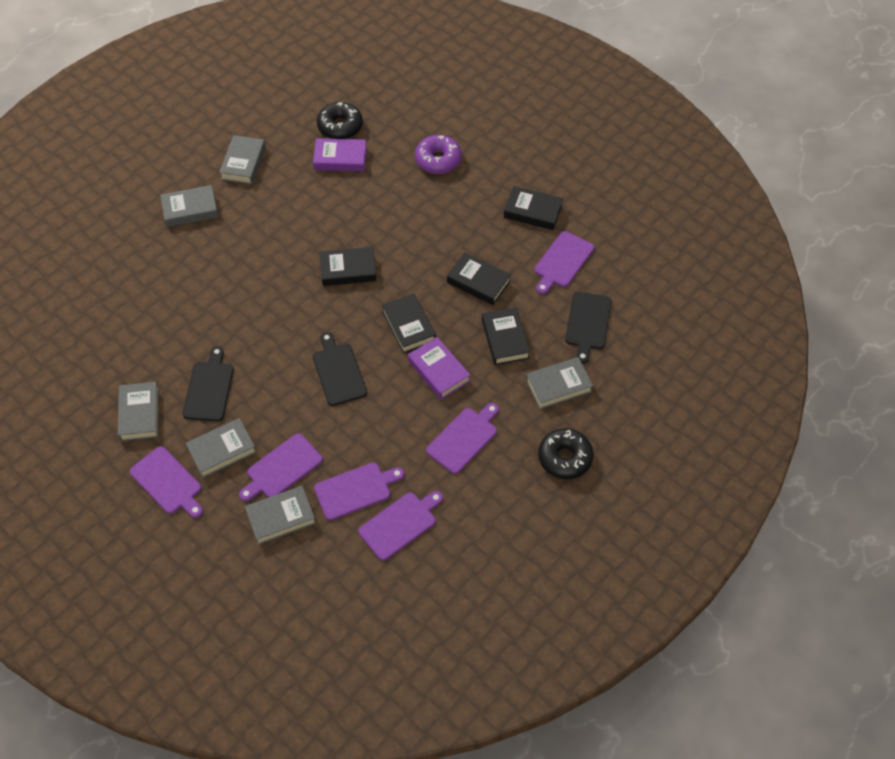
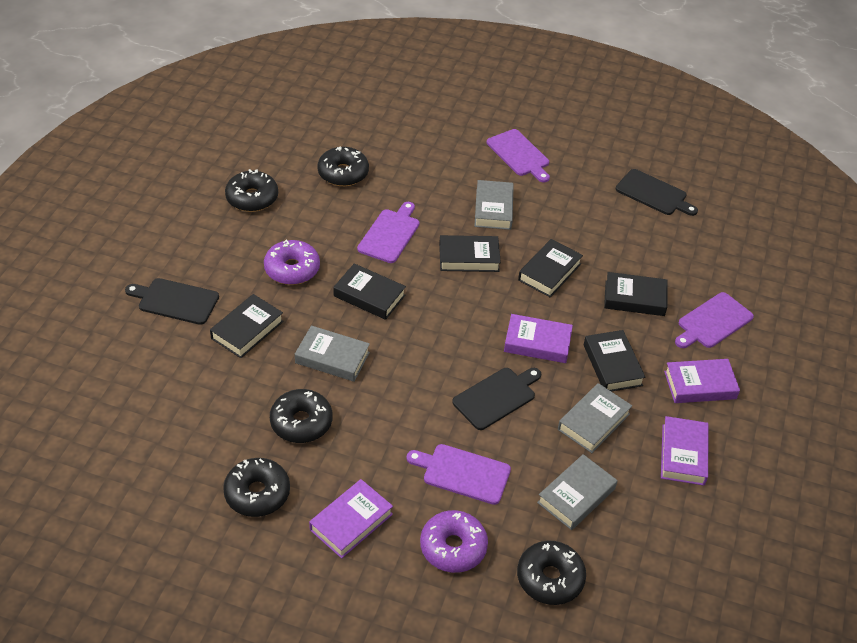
black book: [320,247,376,286] [382,293,436,354] [447,252,511,305] [482,307,530,365] [504,186,563,230] = 5 -> [210,294,284,358] [333,263,406,320] [439,235,501,272] [518,239,583,297] [584,330,646,392] [604,272,668,316] = 6
black donut: [317,102,363,139] [538,428,594,479] = 2 -> [223,458,290,517] [225,169,278,212] [270,389,332,443] [317,147,369,186] [517,541,586,605] = 5
grey book: [118,382,159,441] [160,185,218,227] [186,418,257,478] [219,135,266,184] [245,486,316,545] [526,357,593,409] = 6 -> [295,325,370,382] [474,180,514,230] [537,454,618,530] [558,383,632,453] = 4
purple book: [313,138,367,171] [408,337,470,400] = 2 -> [309,479,393,559] [504,314,573,363] [661,416,708,486] [664,359,740,403] = 4
purple cutting board: [130,446,203,518] [239,433,323,501] [314,462,404,520] [358,491,443,561] [426,403,499,474] [534,231,594,294] = 6 -> [357,202,420,263] [406,444,511,505] [487,129,550,183] [675,292,754,348] = 4
purple donut: [415,135,462,174] = 1 -> [264,240,320,285] [420,510,488,573] = 2

